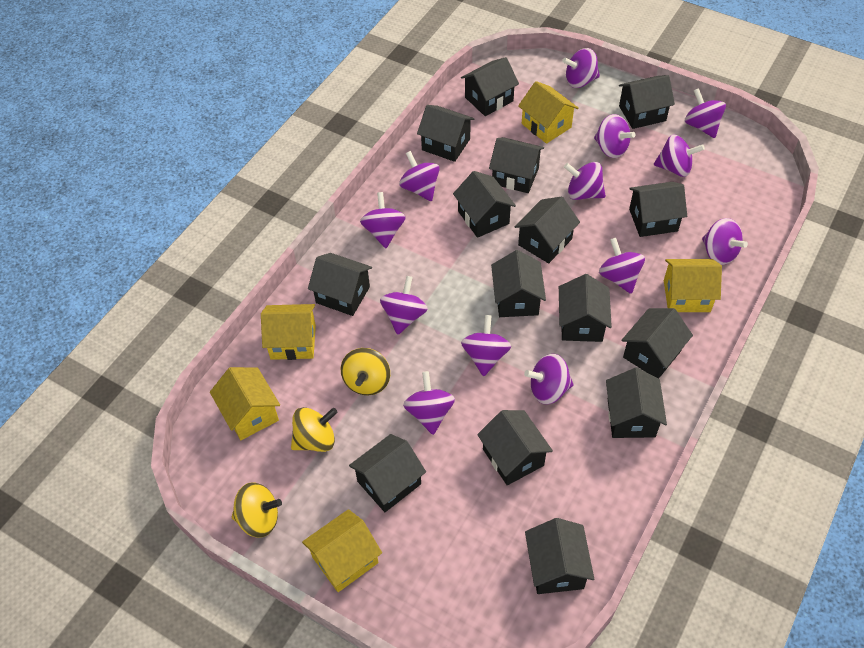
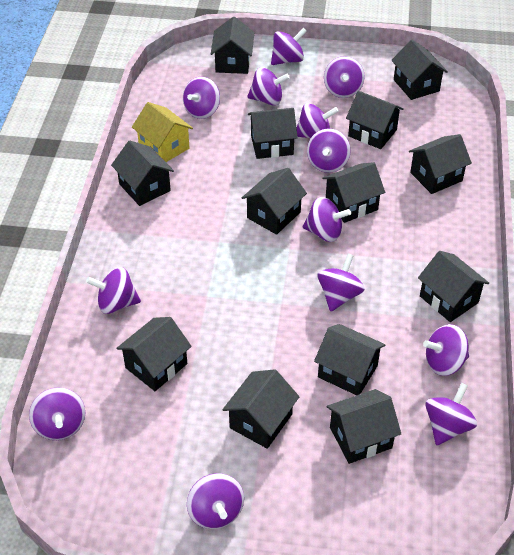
black house: [308,253,372,316] [349,434,426,512] [417,105,475,162] [453,171,516,238] [461,57,519,116] [477,410,553,485] [489,137,544,193] [491,250,546,317] [514,196,580,263] [525,518,594,594] [559,274,612,342] [606,367,667,438] [619,75,675,129] [621,308,693,379] [629,182,687,237] = 15 -> [111,140,174,206] [116,317,192,391] [211,16,254,74] [223,369,299,449] [242,168,307,235] [248,108,298,159] [314,324,385,395] [322,162,385,223] [327,389,401,464] [346,91,404,149] [391,40,448,100] [409,134,472,194] [418,251,489,322] = 13
yellow house: [210,367,280,440] [261,304,316,360] [302,509,382,592] [518,81,579,144] [664,259,722,312] = 5 -> [132,102,193,162] = 1
yellow spinning top: [232,482,282,538] [291,407,338,452] [341,348,390,395] = 3 -> none = 0

